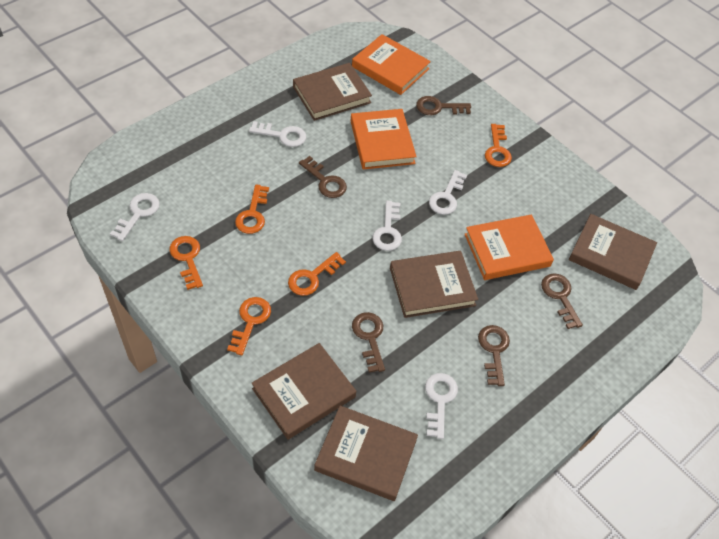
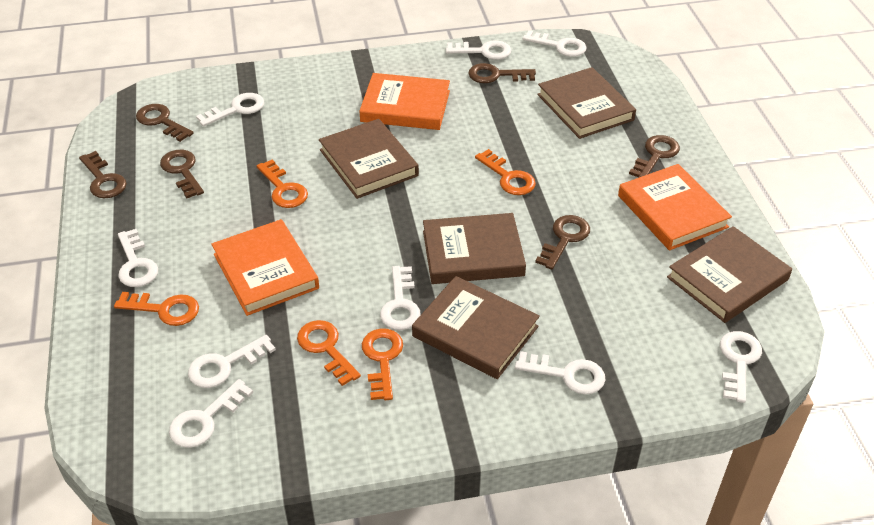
brown key: [299,156,347,198] [352,312,385,373] [416,96,471,115] [478,325,510,386] [541,273,583,329] = 5 -> [79,151,127,198] [136,104,194,142] [160,150,204,198] [468,63,536,83] [535,215,590,270] [629,135,680,178] = 6
white key: [110,193,160,241] [249,121,306,147] [372,201,402,251] [425,373,458,439] [429,170,467,215] = 5 -> [118,229,158,287] [169,379,253,448] [188,335,276,388] [196,93,264,127] [380,266,421,330] [446,41,511,60] [515,351,605,394] [523,30,587,57] [720,331,762,403] = 9

